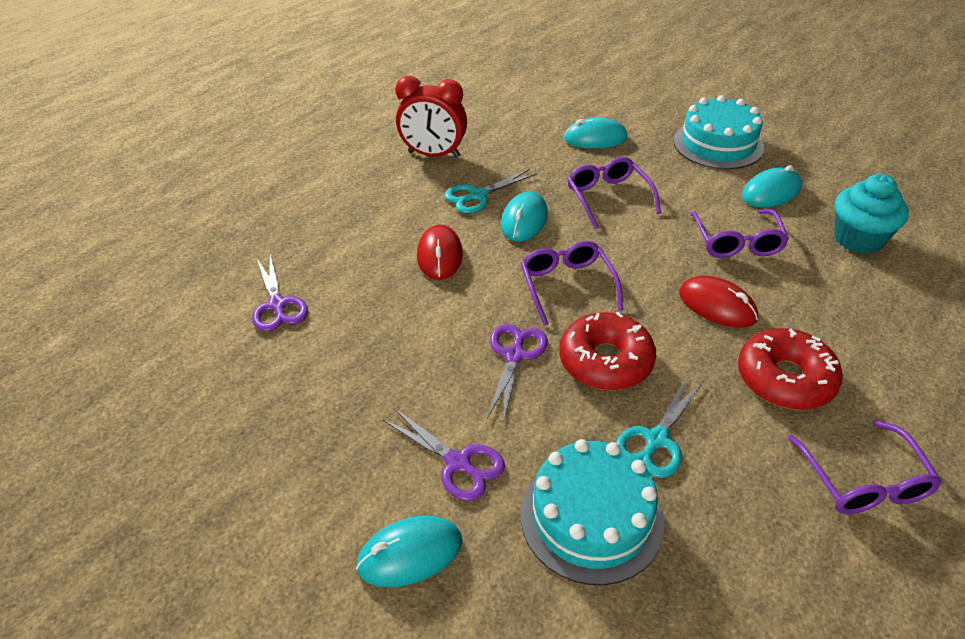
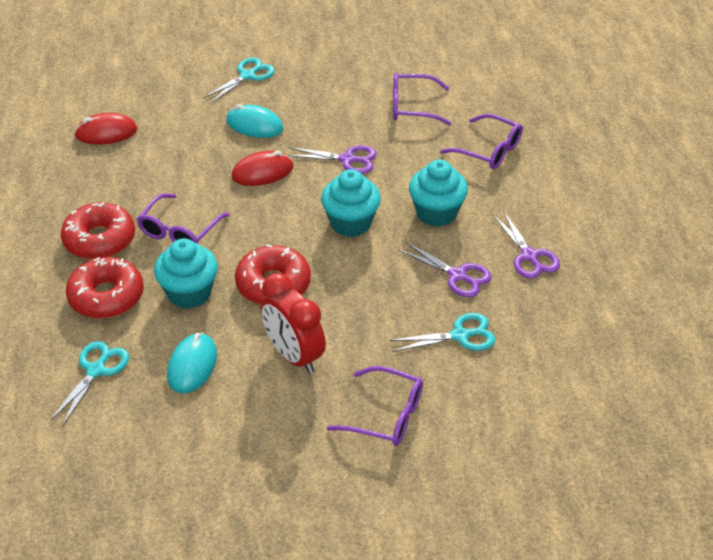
red donut: [559,312,656,390] [738,328,843,410] = 2 -> [61,202,135,259] [66,257,144,319] [235,244,311,305] = 3
turquoise cake: [521,439,665,585] [674,95,764,169] = 2 -> none = 0
turquoise cupcake: [834,174,909,254] = 1 -> [154,239,218,309] [321,169,381,237] [409,160,468,227] = 3
turquoise mouse: [356,516,462,587] [501,191,548,242] [564,117,628,149] [742,165,802,208] = 4 -> [167,333,217,393] [226,104,284,138] = 2
turquoise scissors: [444,169,537,213] [616,375,704,478] = 2 -> [50,341,129,426] [203,57,275,103] [389,313,496,352] = 3

